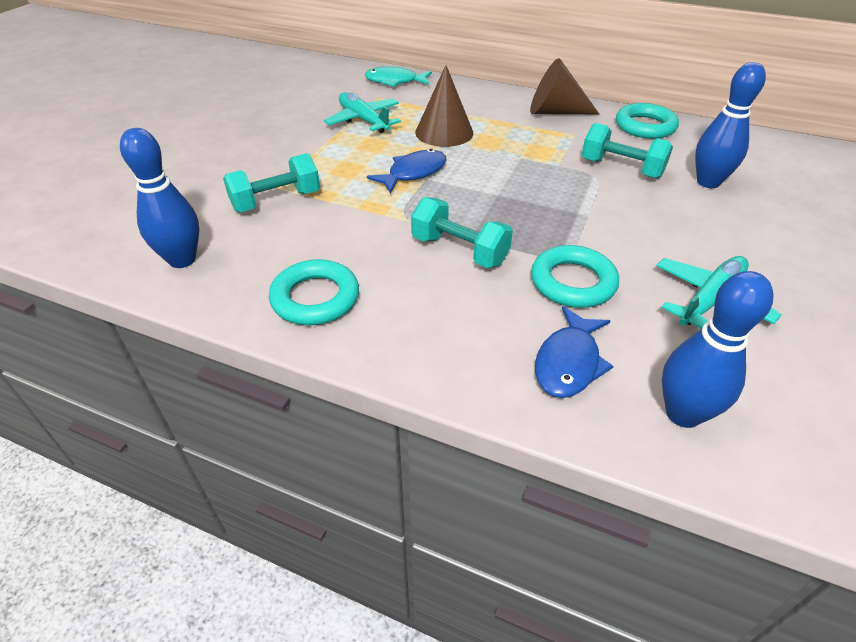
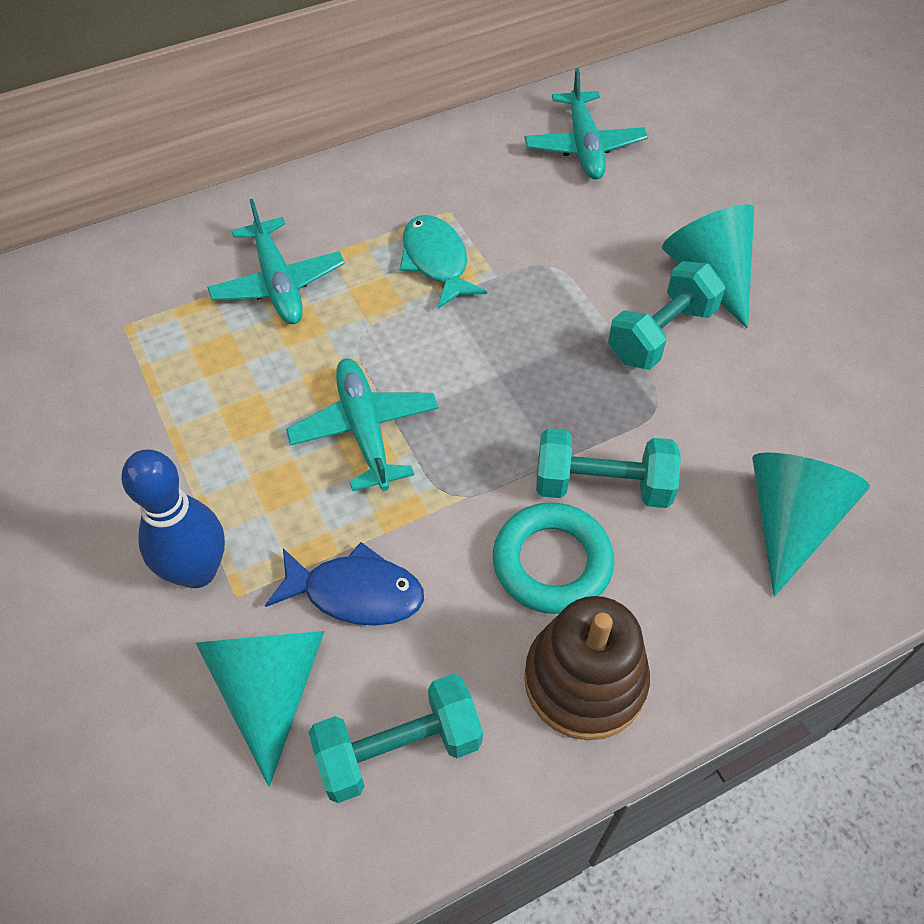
blue bowling pin: [120,128,199,268] [662,271,774,428] [695,62,766,188] = 3 -> [121,449,225,588] = 1
blue fish: [367,149,446,193] [535,306,614,398] = 2 -> [265,542,424,626] = 1
brown cone: [415,65,473,147] [530,58,599,114] = 2 -> none = 0
brown stacking toy: none = 0 -> [524,596,650,740] = 1
turquoise cone: none = 0 -> [196,631,325,786] [662,204,754,328] [752,452,870,597] = 3
turquoise plane: [324,92,401,133] [656,256,781,329] = 2 -> [207,199,345,324] [286,358,439,491] [524,68,648,180] = 3
turquoise ring: [269,259,359,325] [531,245,619,308] [616,103,679,139] = 3 -> [493,503,614,614] = 1

